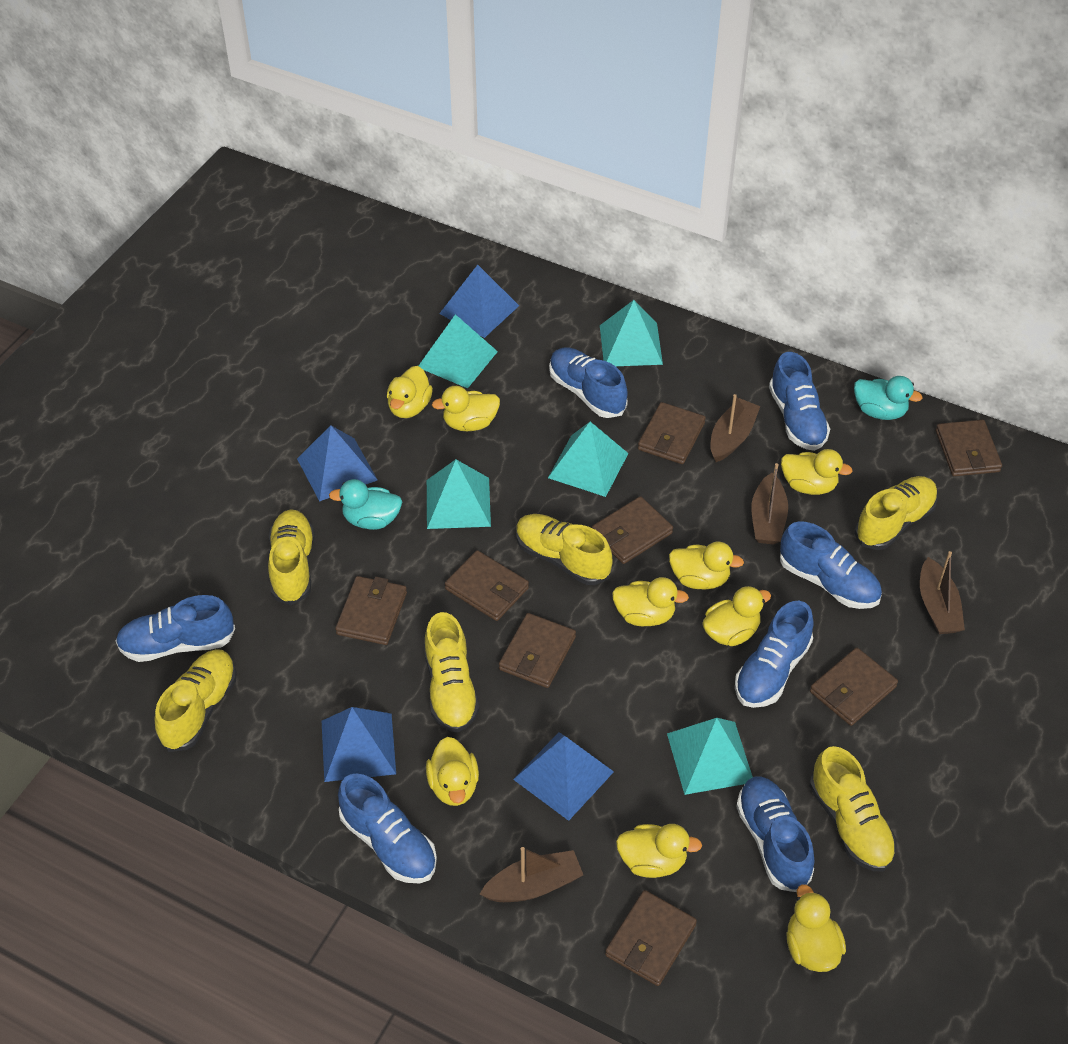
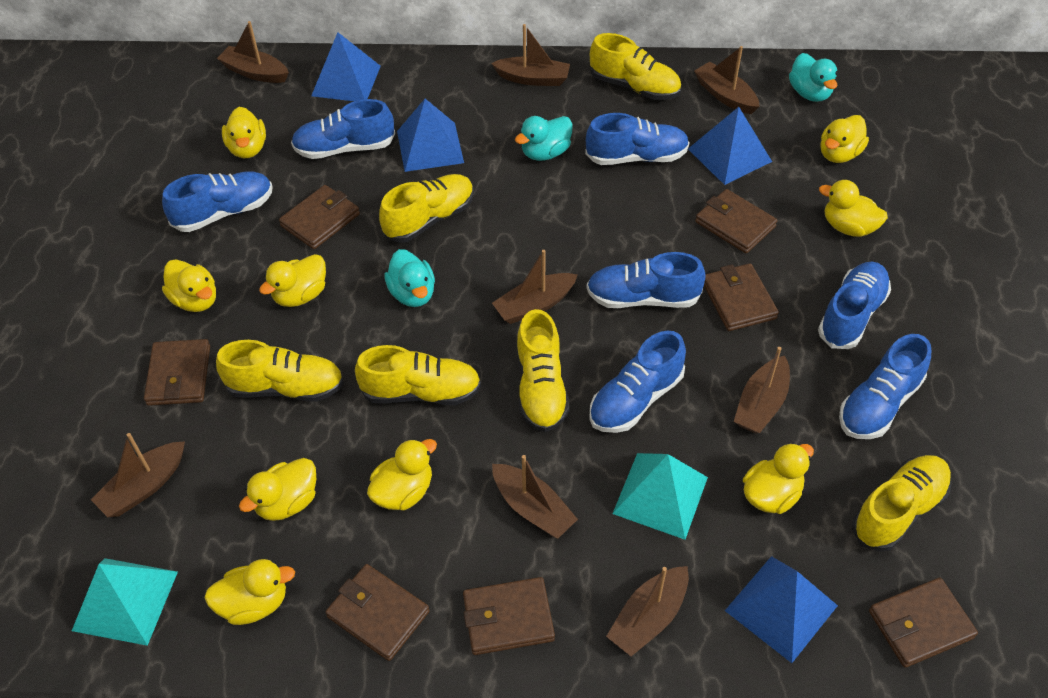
brown boat: [479,847,583,902] [710,394,760,462] [752,463,788,545] [920,551,965,634] = 4 -> [91,433,185,517] [217,21,289,83] [491,24,570,86] [492,250,578,324] [492,455,578,539] [606,566,689,656] [694,46,760,114] [734,347,790,434] = 8
brown wallet: [335,576,407,645] [445,550,529,621] [499,613,576,688] [591,496,673,564] [605,890,697,986] [638,402,706,464] [810,647,898,726] [936,420,1002,476] = 8 -> [144,339,210,406] [279,185,360,249] [325,564,430,661] [463,577,555,655] [695,189,777,253] [704,263,779,331] [869,578,978,668] = 7
turquoise duck: [329,479,402,530] [854,376,923,420] = 2 -> [384,249,435,307] [515,116,572,161] [789,53,838,102] = 3
turquoise pyramid: [418,314,498,388] [427,459,491,529] [548,422,628,497] [600,300,663,366] [667,718,753,795] = 5 -> [72,558,178,646] [613,453,708,540] = 2

